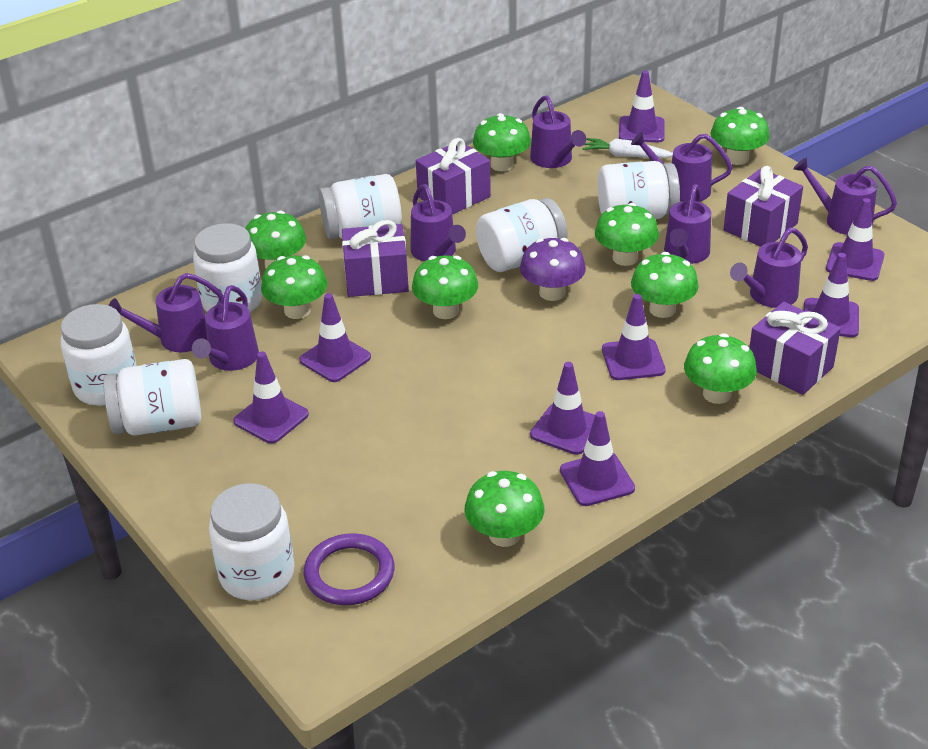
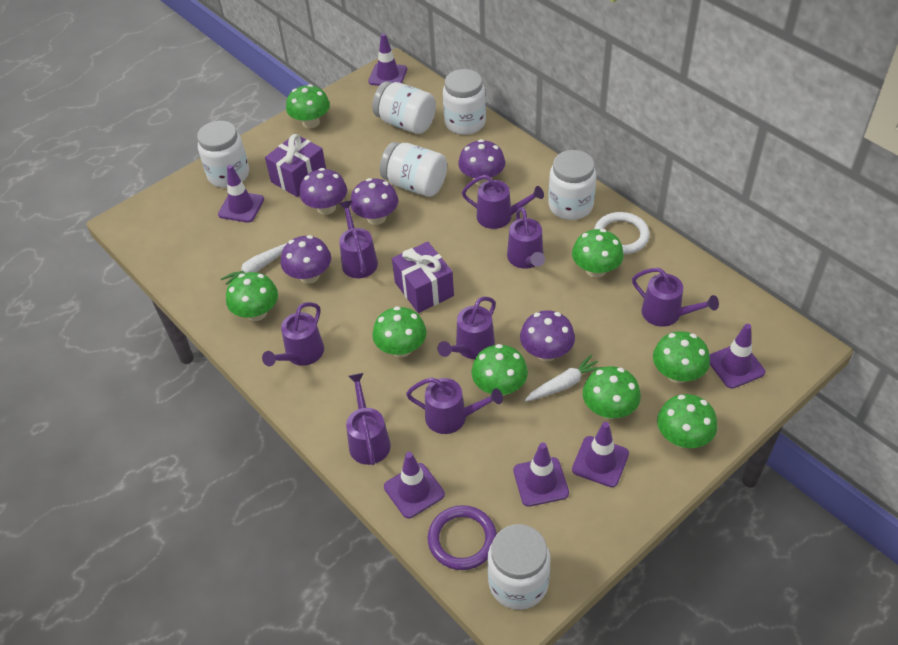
green mushroom: [245,211,306,268] [261,255,327,319] [412,256,478,319] [465,471,544,547] [473,113,531,171] [595,203,659,266] [631,252,698,318] [684,333,757,404] [710,107,769,165] = 9 -> [226,272,278,321] [286,84,330,128] [372,306,427,357] [471,344,528,396] [572,229,624,278] [583,366,641,419] [653,331,710,383] [657,394,717,448] = 8
purple gift: [342,220,409,297] [416,138,491,214] [724,166,803,247] [749,302,841,395] = 4 -> [265,134,326,197] [392,242,454,313] = 2
purple mushroom: [520,238,586,301] = 1 -> [281,235,331,284] [300,168,347,215] [350,178,399,225] [458,139,505,186] [520,310,575,361] = 5
purple traffic cone: [233,351,309,444] [299,293,371,382] [530,362,595,455] [560,411,635,506] [602,294,666,380] [619,70,664,143] [804,253,859,337] [826,198,885,281] = 8 -> [218,165,264,223] [368,33,407,86] [384,452,445,519] [513,442,569,507] [572,422,629,487] [710,324,765,389] = 6
white carrot: [583,138,673,158] = 1 -> [221,243,287,285] [524,354,602,402] = 2
white jar: [61,304,137,406] [103,359,201,435] [193,223,262,312] [209,483,294,600] [319,174,402,239] [476,198,567,272] [598,161,680,219] = 7 -> [197,121,249,188] [372,81,436,134] [380,142,447,197] [443,69,486,135] [487,524,550,610] [549,150,596,220] = 6
white ring: none = 0 -> [594,212,650,254] = 1

